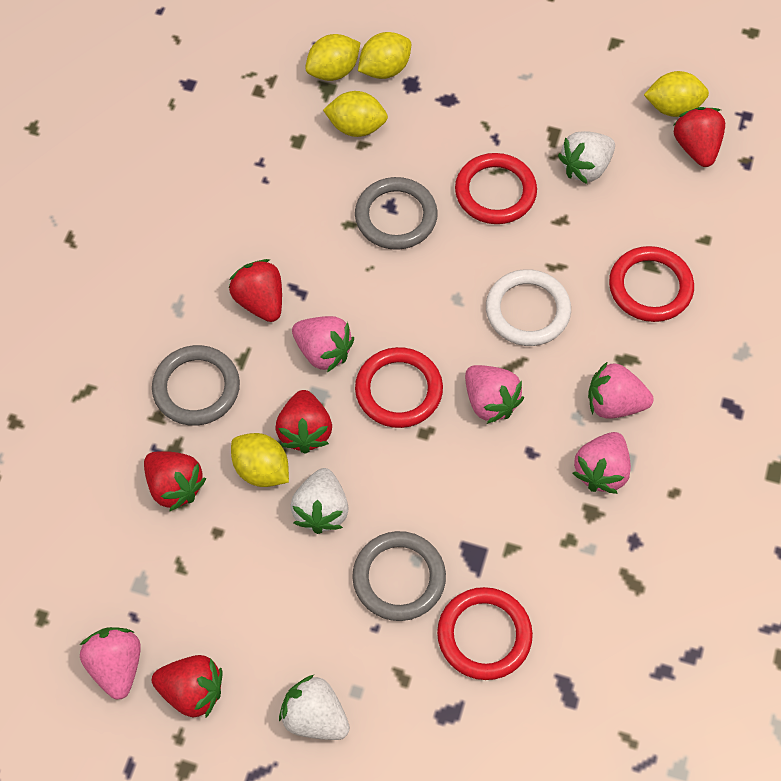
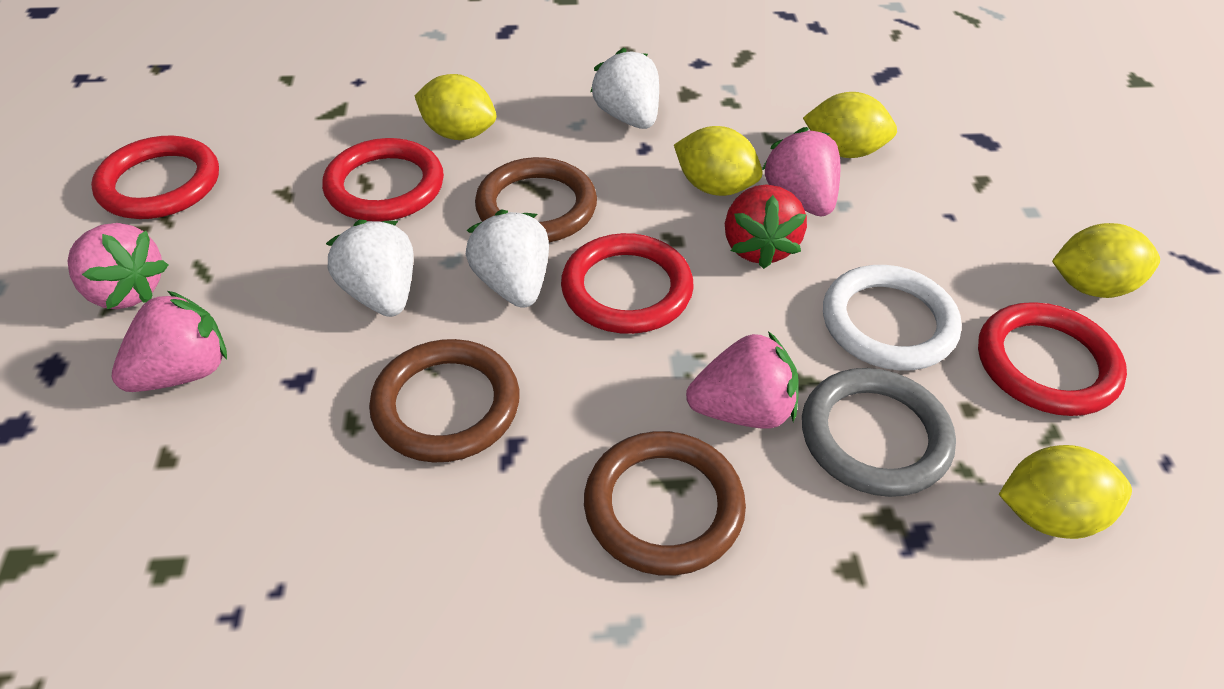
brown ring: none = 0 -> [369,339,519,463] [475,157,597,242] [584,431,746,576] = 3
grey ring: [152,345,240,426] [352,531,446,621] [355,177,438,250] = 3 -> [802,368,956,497] = 1
pink strawberry: [80,627,141,699] [292,316,354,372] [465,365,524,424] [573,432,631,494] [588,361,653,419] = 5 -> [68,223,168,309] [112,291,227,392] [686,331,799,429] [762,127,840,216] = 4
red strawberry: [144,451,206,512] [152,655,222,718] [229,259,282,322] [276,390,332,454] [673,107,725,167] = 5 -> [725,185,807,269] = 1

